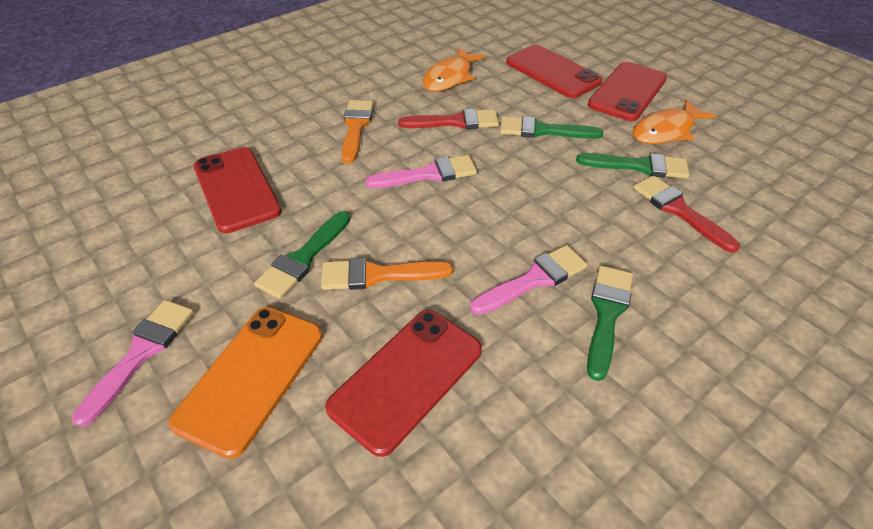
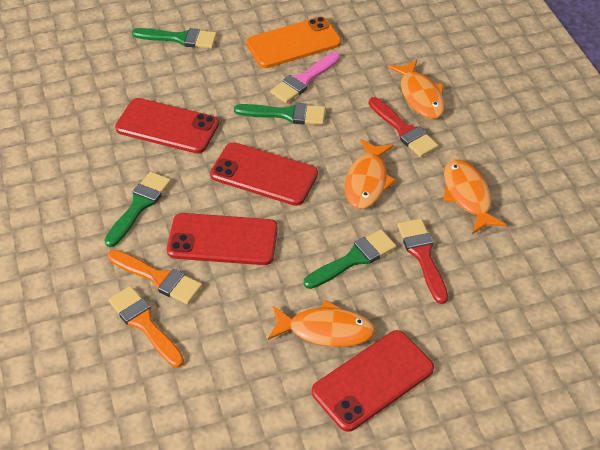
orange fish: [423,48,485,92] [633,100,716,144] = 2 -> [268,300,375,347] [345,139,396,209] [388,59,445,119] [443,159,507,234] = 4
pink brush: [72,300,194,427] [366,155,477,188] [470,245,588,315] = 3 -> [270,52,340,103] = 1

